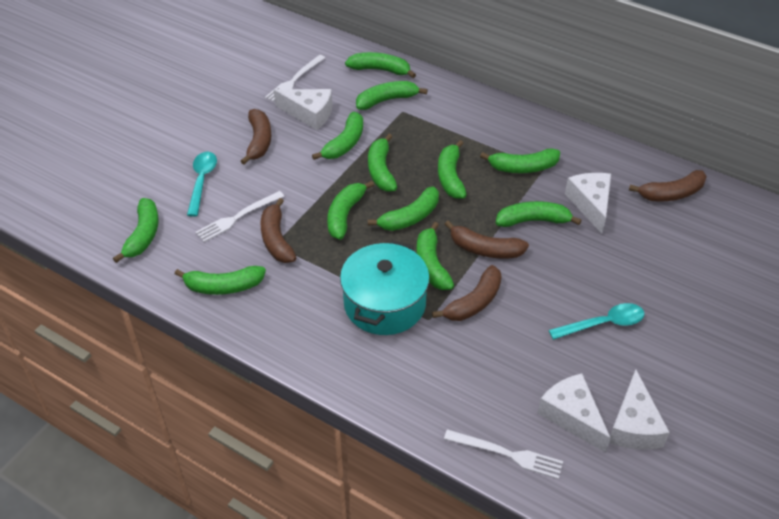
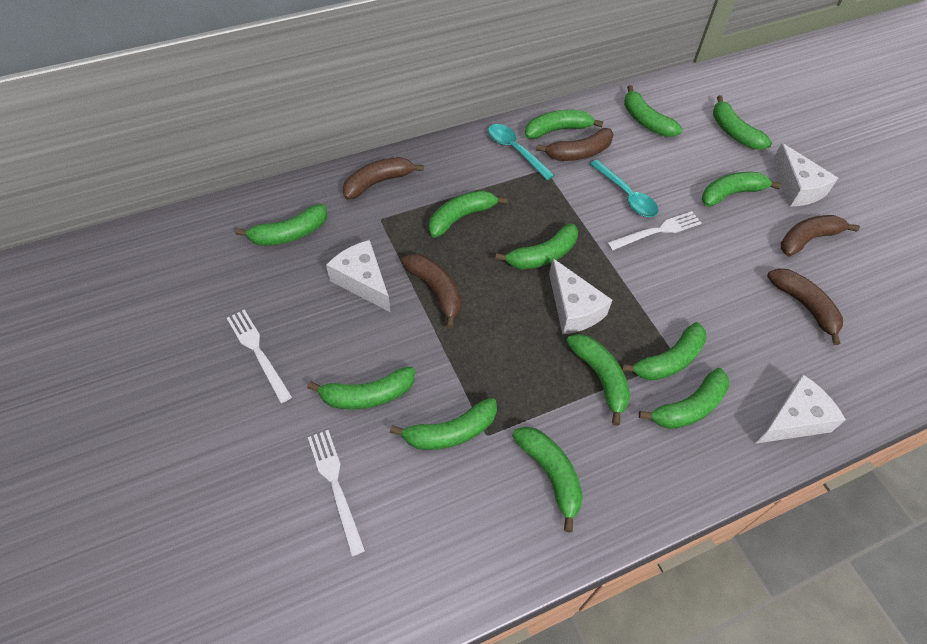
green banana: [113,198,159,263] [175,266,266,295] [312,112,363,160] [327,181,374,240] [345,52,416,78] [356,81,428,110] [368,134,397,192] [368,186,439,231] [416,222,454,290] [438,140,466,199] [480,148,560,173] [496,201,582,227] = 12 -> [236,204,327,246] [307,367,415,409] [390,398,497,450] [429,190,507,238] [495,224,578,269] [512,427,583,532] [525,110,603,139] [567,334,630,426] [621,322,707,381] [624,85,683,137] [639,368,729,429] [702,172,782,207] [713,95,772,150] = 13
turquoise pot: [340,240,430,335] = 1 -> none = 0

